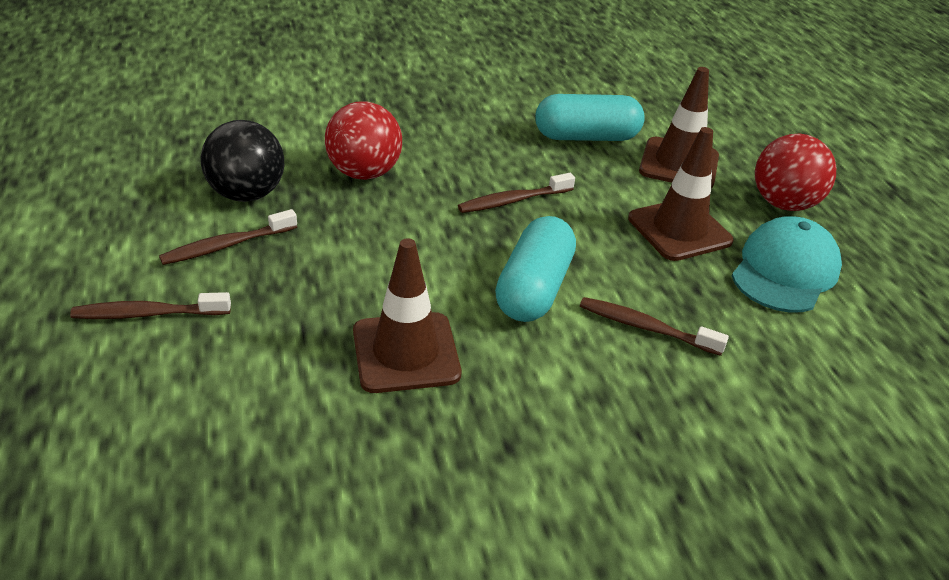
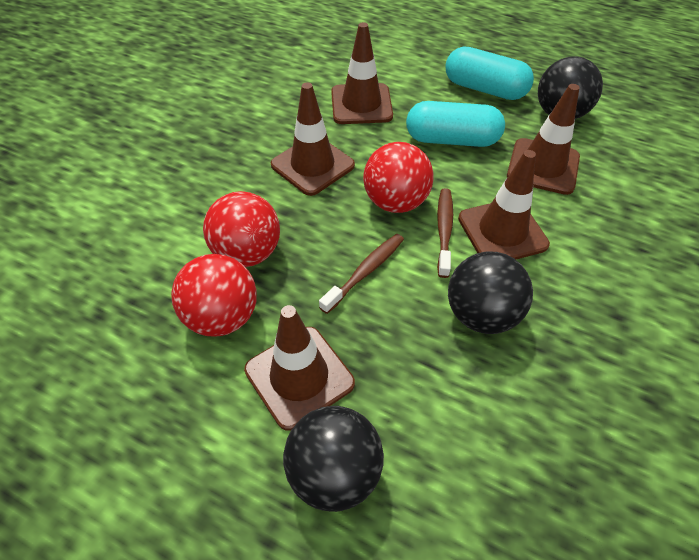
black ball: [201,120,284,202] = 1 -> [283,406,384,512] [448,251,533,334] [538,56,603,119] = 3
brown toothbrush: [70,292,231,319] [159,209,297,265] [458,173,575,213] [580,297,729,356] = 4 -> [319,234,404,314] [437,188,453,278] = 2
brown traffic cone: [353,238,461,393] [628,127,734,261] [639,67,719,188] = 3 -> [244,305,355,431] [271,82,355,196] [331,22,393,124] [458,150,550,260] [507,84,580,195] = 5
red ball: [325,101,402,180] [755,134,836,211] = 2 -> [171,254,257,337] [203,191,280,267] [363,142,434,213] = 3
turquoise cap: [732,217,842,313] = 1 -> none = 0

